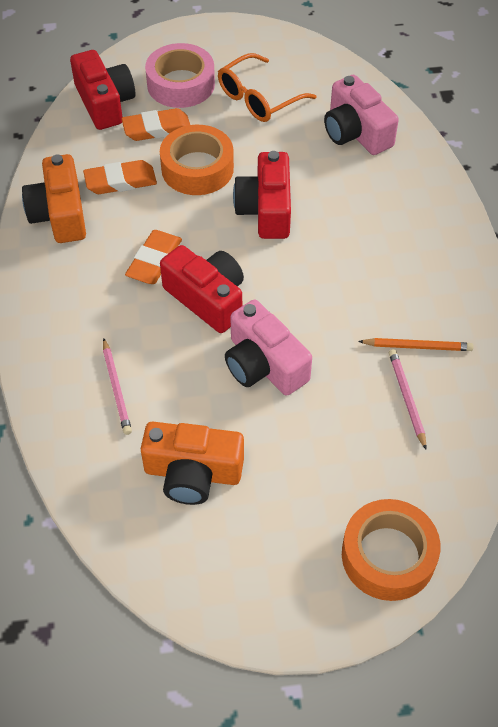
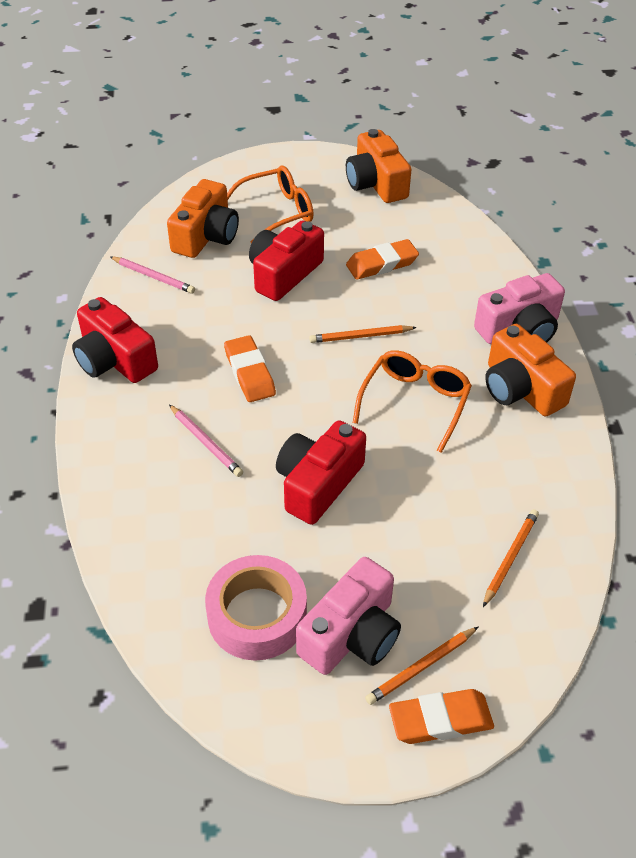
orange camera: [22,154,86,243] [141,422,244,505] = 2 -> [167,179,239,258] [346,129,411,203] [485,324,576,416] = 3
orange glasses: [218,53,316,122] = 1 -> [227,165,314,243] [353,350,472,453] = 2
orange pencil: [358,338,474,351] = 1 -> [309,325,417,343] [365,627,478,705] [483,509,539,607] = 3
orange tape: [160,125,234,195] [342,499,440,601] = 2 -> none = 0

